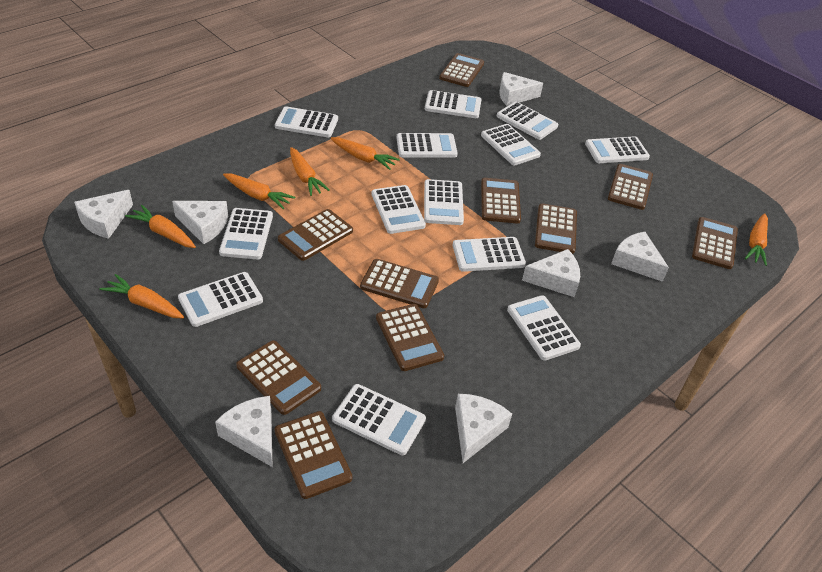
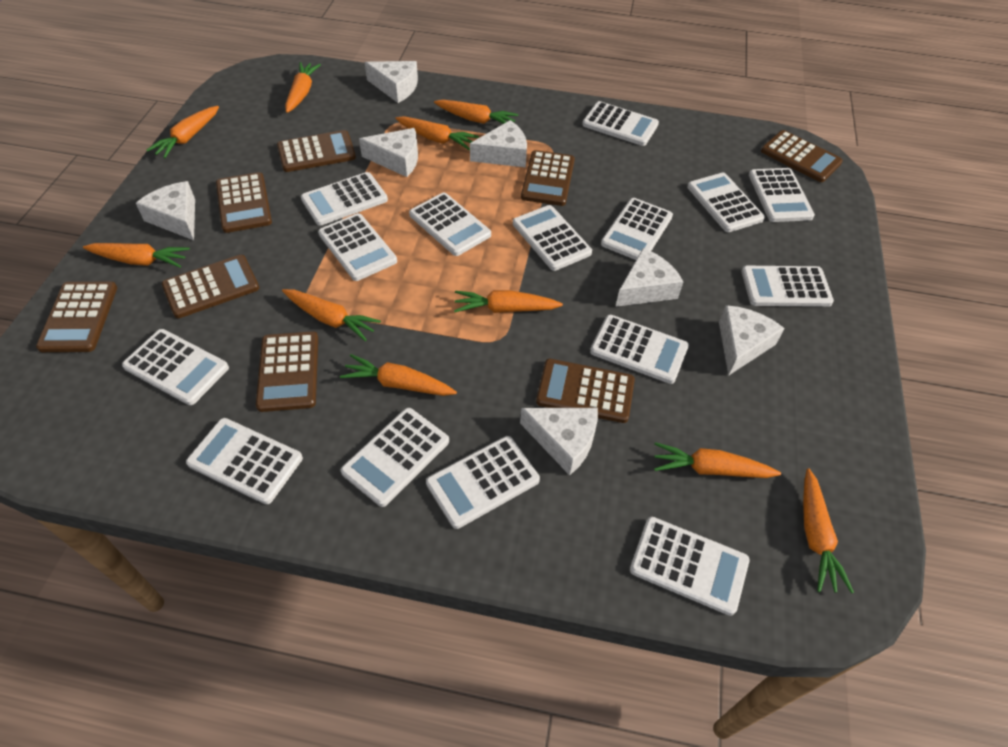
brown calculator: [236,340,321,415] [274,411,352,499] [278,209,353,261] [360,259,439,308] [376,304,444,371] [439,53,484,87] [481,178,521,224] [535,203,577,254] [608,164,653,210] [692,217,738,269] = 10 -> [36,282,117,352] [162,255,259,318] [216,172,272,233] [256,331,318,412] [277,130,356,172] [521,150,575,206] [536,359,635,423] [761,130,843,182] = 8
orange carrot: [99,274,184,318] [125,205,196,248] [223,173,295,209] [290,147,330,196] [331,137,400,170] [745,213,768,266] = 6 -> [83,243,190,268] [147,106,219,158] [282,289,381,341] [285,62,321,113] [340,354,457,396] [395,116,479,150] [434,100,518,124] [454,290,563,313] [654,442,781,478] [803,468,854,593] = 10
white calculator: [178,272,263,327] [219,208,273,259] [275,106,338,137] [332,384,426,455] [371,185,426,234] [397,133,458,158] [424,179,464,225] [425,90,481,118] [453,237,526,272] [481,124,541,166] [496,101,558,140] [507,295,581,361] [585,136,650,163] = 13 -> [122,329,229,405] [186,418,303,504] [301,172,388,226] [318,213,397,281] [341,408,449,507] [409,193,491,256] [426,436,540,529] [513,205,592,271] [582,101,659,146] [590,315,689,384] [601,198,673,260] [630,517,750,616] [687,173,765,232] [742,266,834,307] [749,168,815,222] = 15

